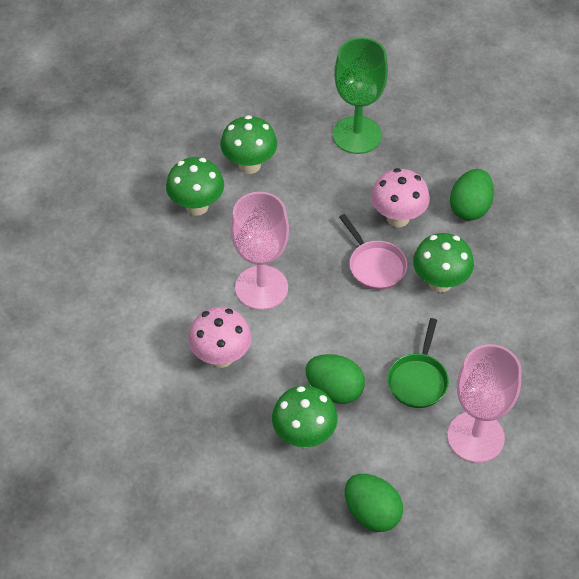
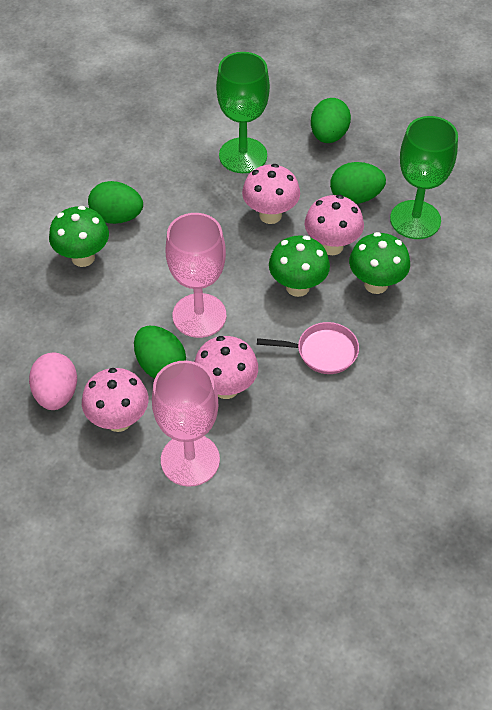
green egg: [305,354,365,404] [345,474,403,532] [450,169,494,221] = 3 -> [88,181,143,224] [134,326,186,378] [311,98,351,143] [330,162,386,204] = 4
green goblet: [333,37,388,154] = 1 -> [216,52,270,173] [390,116,458,239] = 2
green mushroom: [166,157,224,216] [220,115,277,174] [272,386,337,448] [413,233,474,293] = 4 -> [49,206,109,267] [269,236,330,297] [349,232,410,294] = 3
green pan: [387,318,449,408] = 1 -> none = 0
pink egg: none = 0 -> [29,353,77,410] = 1
pink mushroom: [188,307,252,368] [371,168,430,227] = 2 -> [82,368,148,432] [194,336,258,399] [242,164,300,224] [305,195,364,255] = 4

